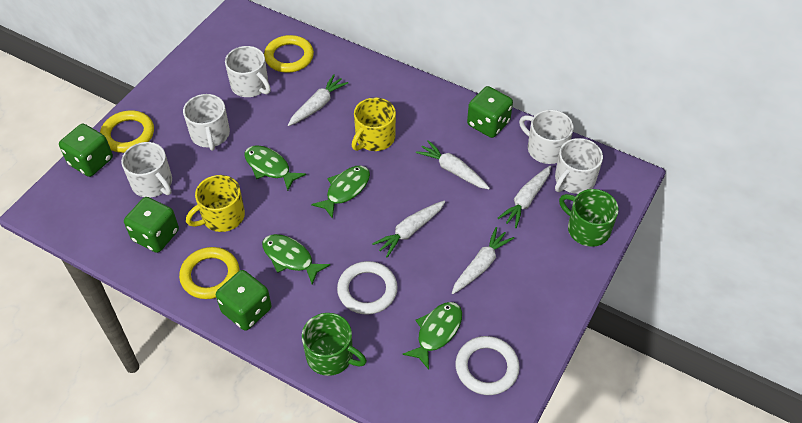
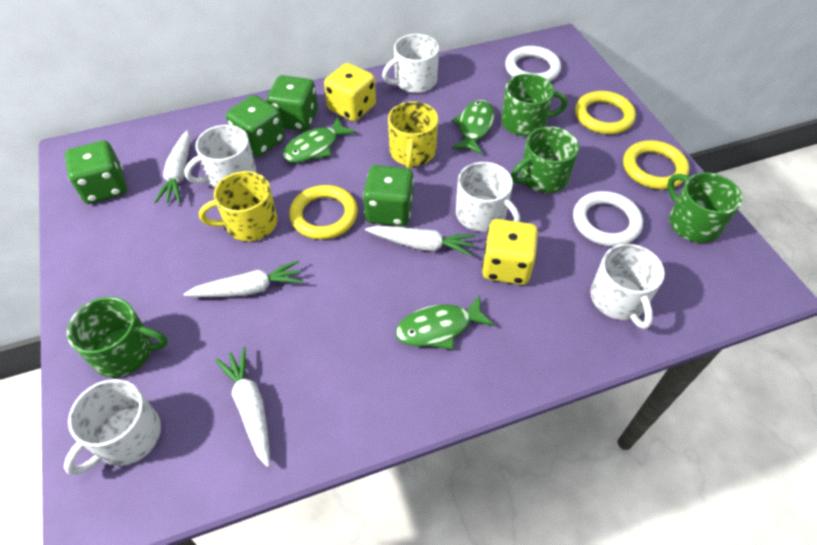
green fish: [245,145,306,191] [262,234,330,285] [311,166,370,219] [403,302,462,370] = 4 -> [282,117,356,163] [396,295,494,350] [452,100,495,155] = 3
green mug: [302,313,367,376] [559,189,619,247] = 2 -> [67,297,168,378] [501,74,568,136] [511,126,579,193] [667,172,743,243] = 4
white carrot: [288,74,348,126] [372,201,445,257] [416,140,490,189] [452,227,514,294] [498,166,551,228] = 5 -> [154,130,190,203] [183,260,303,297] [215,347,270,467] [365,226,475,257] = 4
yellow dice: none = 0 -> [324,63,376,122] [482,219,538,285] = 2

